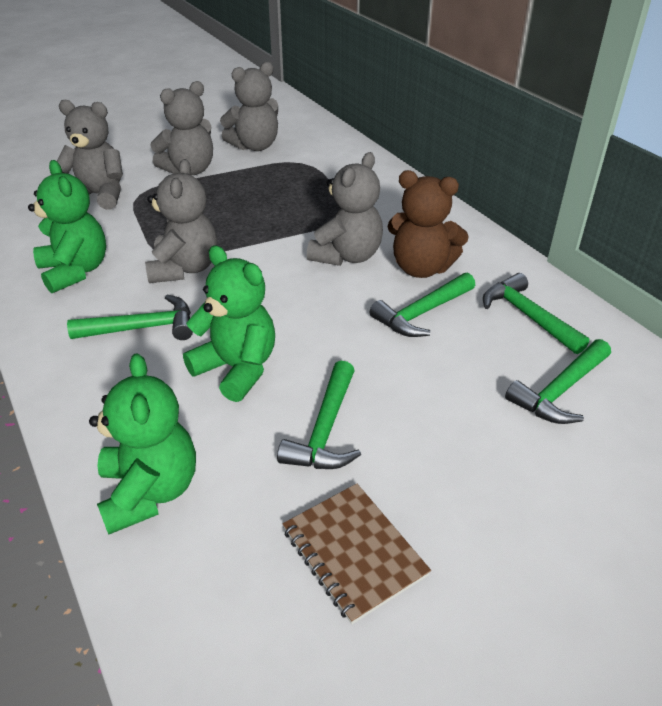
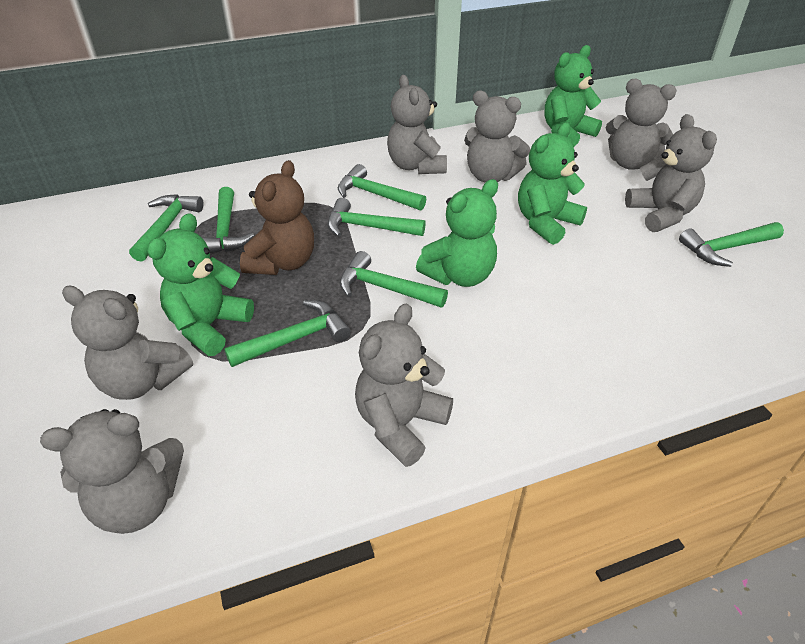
brown notebook: [283,484,431,624] = 1 -> none = 0
green hammer: [67,295,193,340] [277,361,361,469] [370,273,475,337] [483,273,589,354] [505,339,611,424] = 5 -> [129,194,204,261] [202,187,254,253] [224,300,351,367] [327,198,426,237] [338,164,426,210] [339,251,448,308] [679,222,784,267] = 7
green teddy bear: [28,160,106,293] [89,353,196,535] [183,246,275,402] = 3 -> [147,213,254,356] [416,179,498,287] [518,122,587,245] [544,45,602,147] = 4
grey teddy bear: [57,100,123,210] [145,159,217,283] [150,81,213,175] [220,62,278,151] [307,152,383,266] = 5 -> [40,409,184,534] [62,286,193,400] [355,304,453,467] [387,75,447,174] [464,90,530,183] [606,79,677,170] [625,114,717,232] = 7

